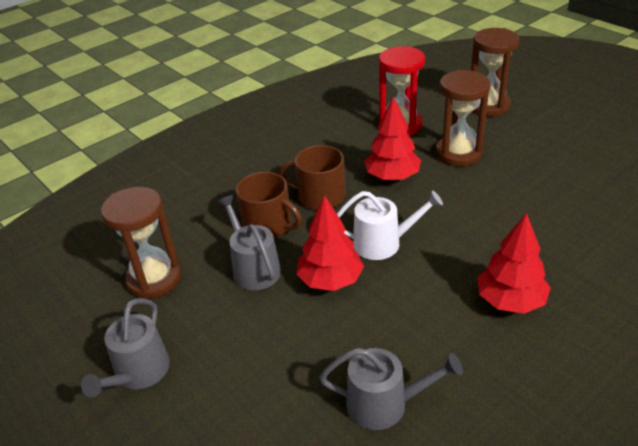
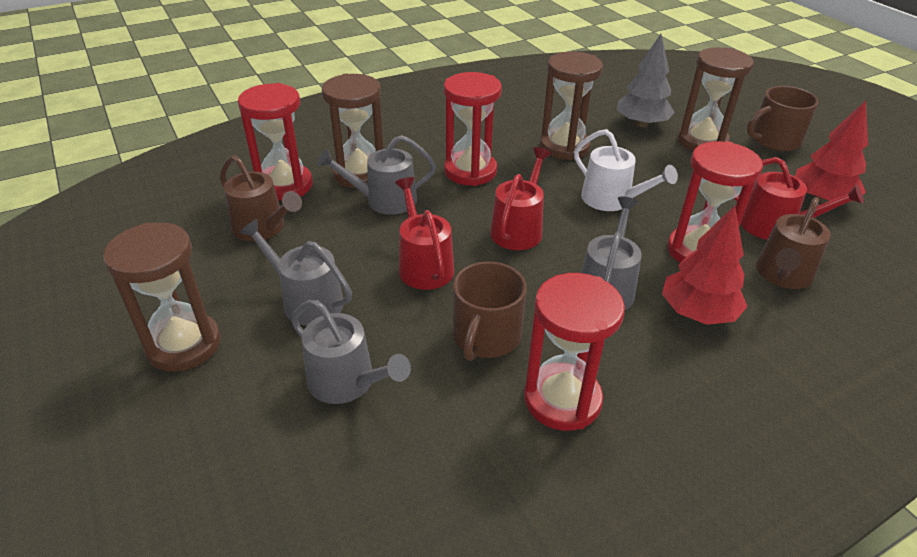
brown hourglass: [101,187,181,299] [436,70,490,166] [471,28,519,116] = 3 -> [103,222,221,372] [322,73,384,188] [540,52,603,160] [678,47,754,151] = 4
brown watering can: none = 0 -> [220,155,302,241] [756,197,831,289] = 2
grey tree: none = 0 -> [617,34,675,127] = 1
grey watering can: [81,298,170,398] [217,195,281,290] [320,348,463,430] = 3 -> [239,219,352,326] [291,300,411,404] [318,135,436,215] [581,197,642,310] = 4
red hourglass: [379,46,425,136] = 1 -> [238,83,313,201] [444,72,502,186] [524,273,625,431] [668,141,763,263] = 4
red tree: [296,195,364,291] [364,96,421,181] [477,213,551,314] = 3 -> [662,206,748,325] [795,101,868,204] = 2
red watering can: none = 0 -> [395,177,454,290] [490,147,551,250] [734,157,864,240] = 3

